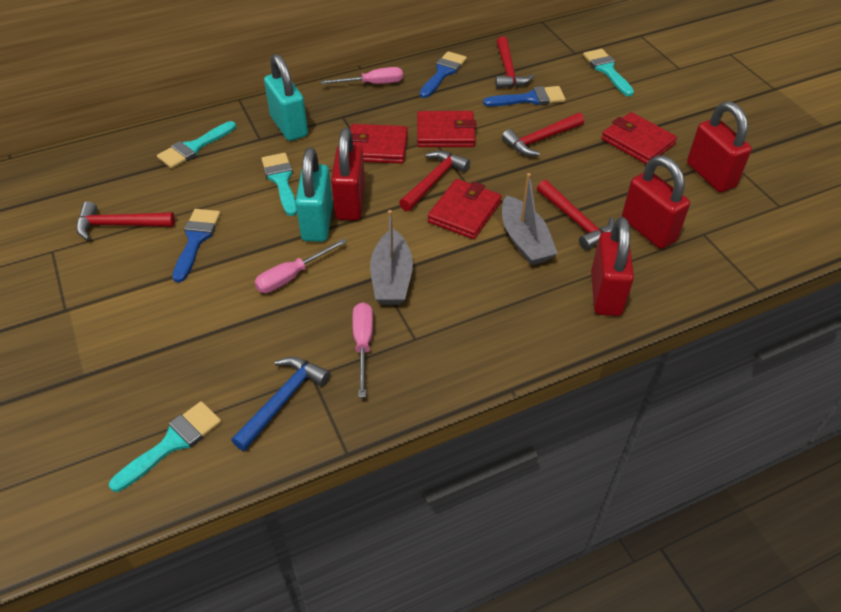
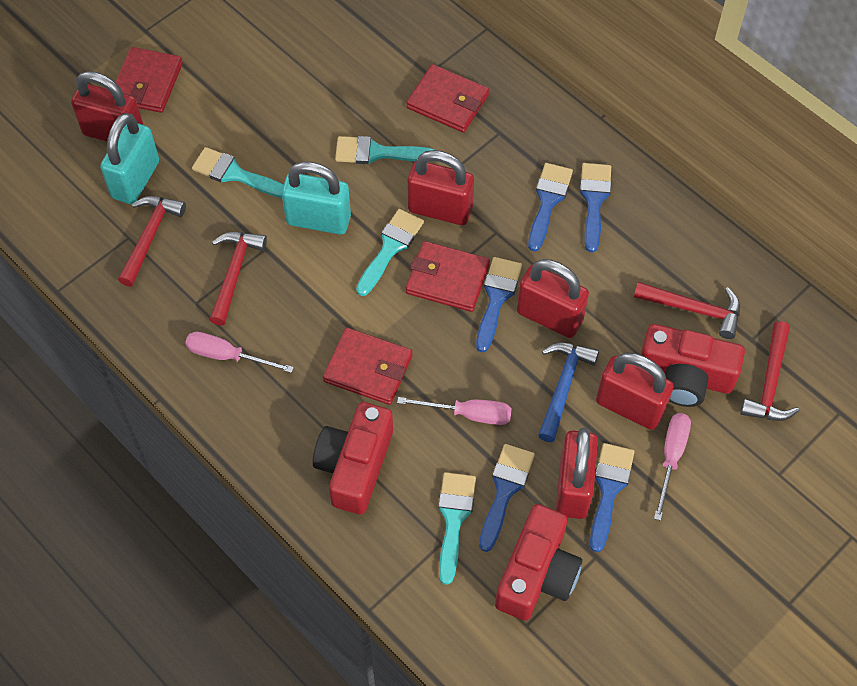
blue brush: [172,209,221,283] [420,51,467,98] [483,86,566,107] = 3 -> [476,257,522,352] [479,444,535,552] [528,163,573,252] [580,163,611,253] [590,443,634,552] = 5
grey boat: [370,210,413,305] [502,173,558,265] = 2 -> none = 0
red camera: none = 0 -> [313,402,393,515] [495,504,583,621] [640,324,745,407] = 3
red hammer: [76,201,175,240] [399,151,470,211] [495,36,534,89] [502,113,584,156] [537,180,614,250] = 5 -> [118,196,186,287] [209,232,267,326] [634,282,740,339] [740,321,799,421] = 4
red padlock: [331,128,365,221] [591,217,634,316] [622,156,690,249] [687,102,752,192] = 4 -> [71,71,143,142] [407,150,474,225] [517,259,589,338] [556,428,598,519] [596,352,674,430] = 5

